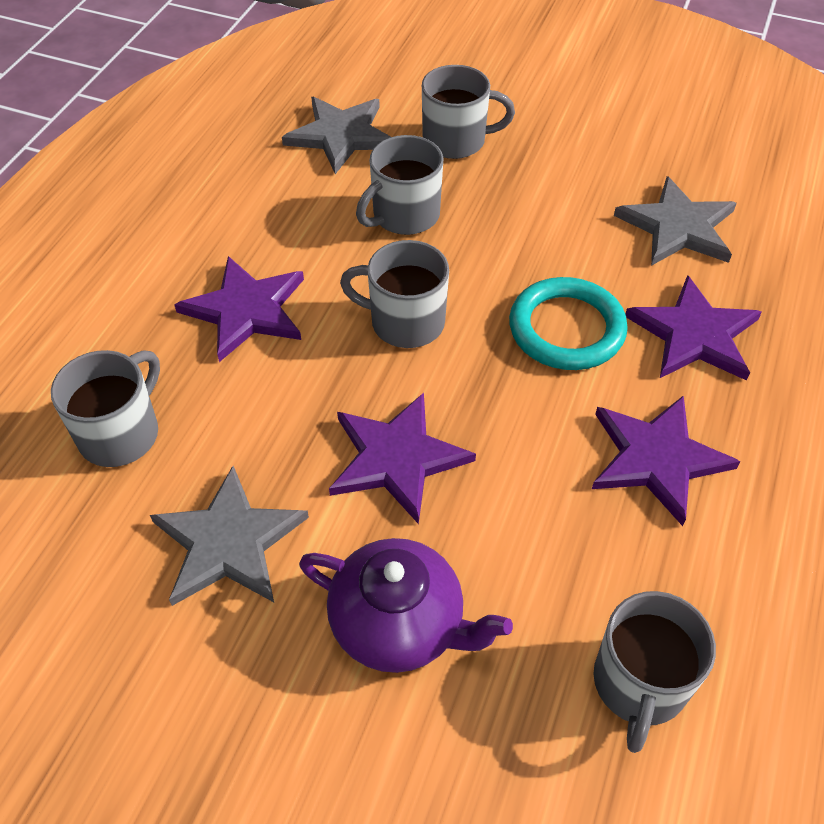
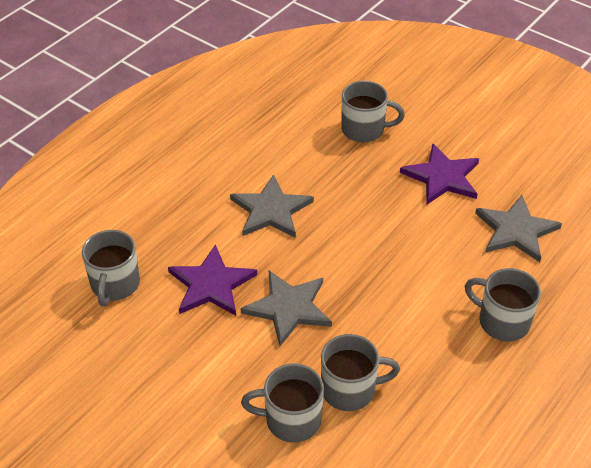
purple star: [174,256,304,362] [329,393,476,524] [592,395,741,526] [625,275,762,381] = 4 -> [168,244,257,316] [400,143,479,204] = 2
purple teapot: [299,538,513,673] = 1 -> none = 0
turquoise ring: [509,277,628,370] = 1 -> none = 0

